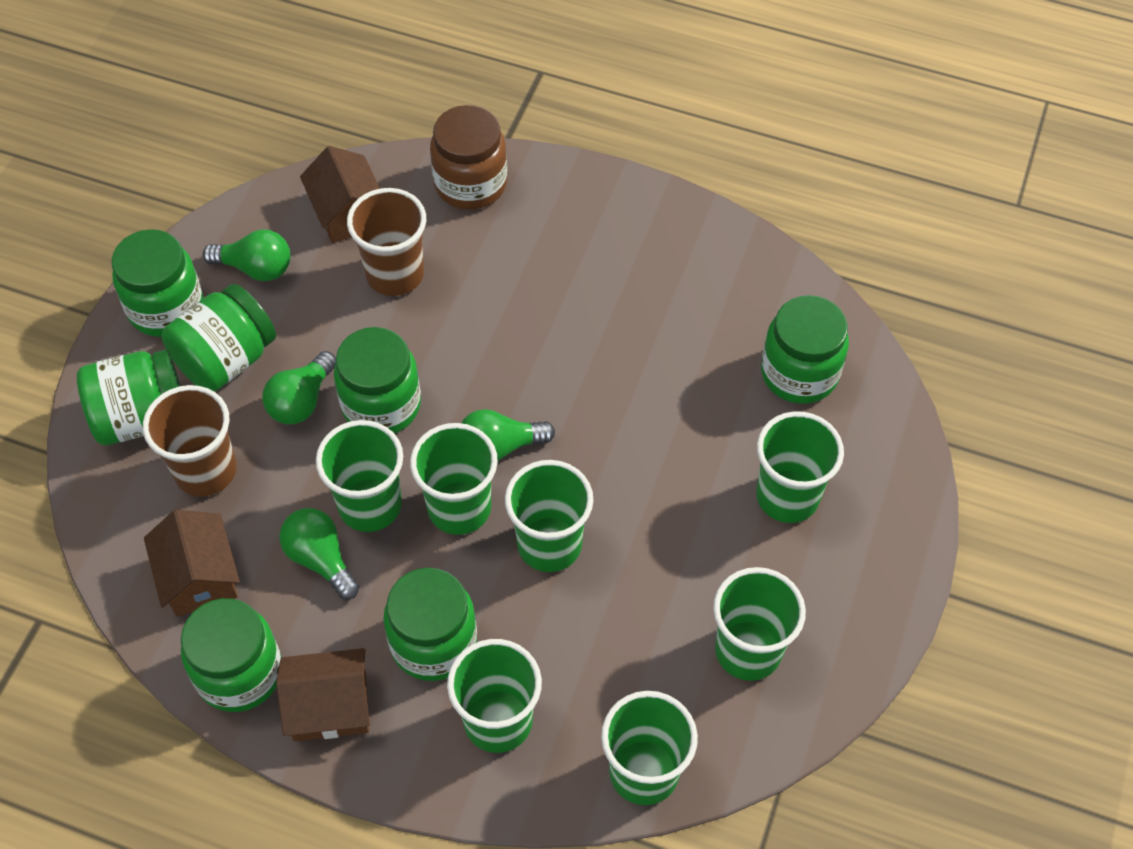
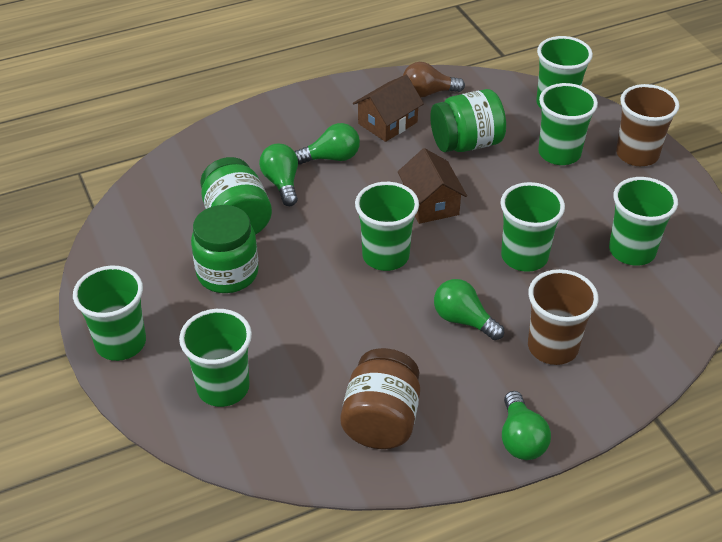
brown house: [144,509,240,617] [276,648,370,741] [300,146,380,243] = 3 -> [353,75,424,142] [398,148,467,224] = 2
brown light bulb: none = 0 -> [403,62,465,98] = 1
green jar: [77,350,180,445] [111,229,203,337] [161,284,276,392] [181,598,281,712] [334,327,421,433] [383,568,477,681] [761,295,849,404] = 7 -> [191,205,259,293] [200,157,272,235] [430,89,506,152] = 3

